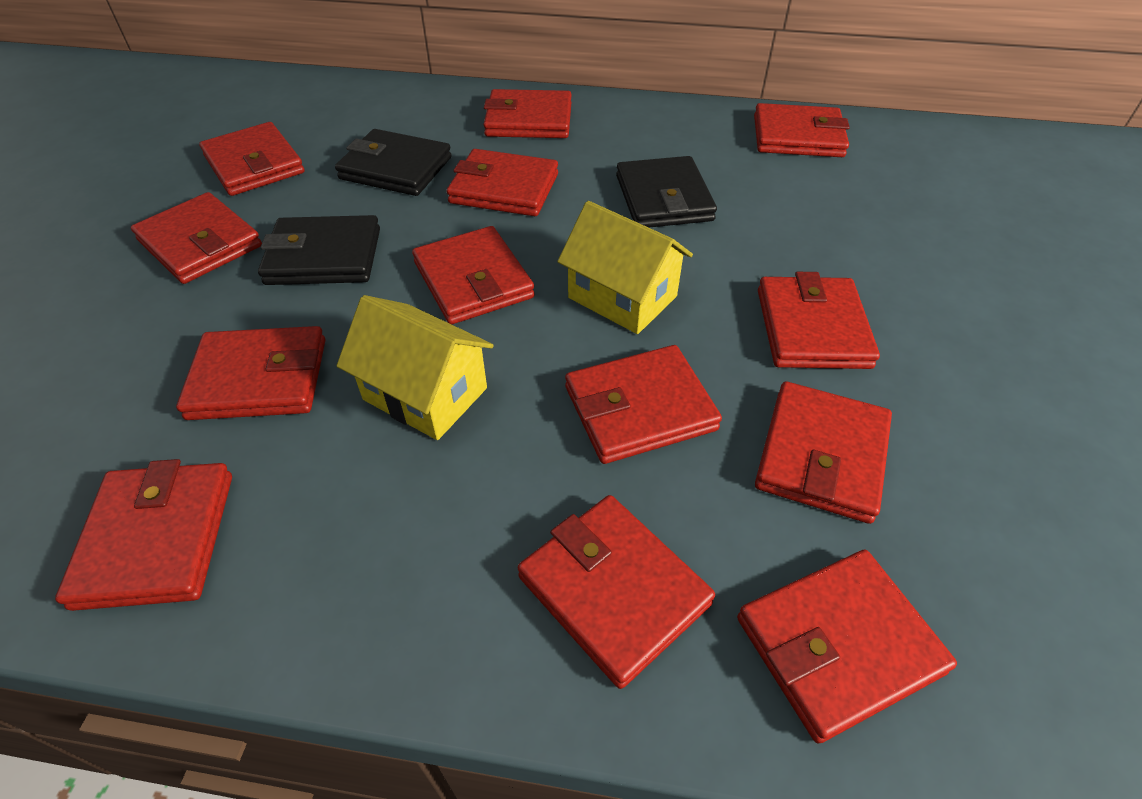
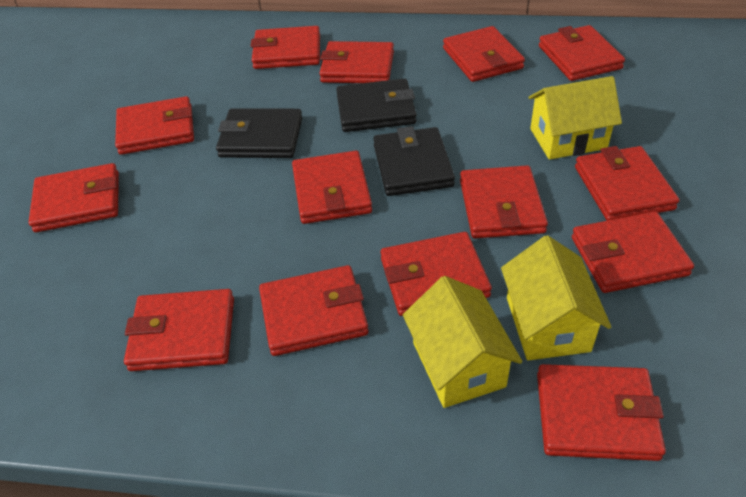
red wallet: [55,459,232,611] [131,192,262,284] [176,326,325,420] [199,122,305,196] [412,226,535,324] [447,149,558,216] [483,89,571,138] [518,495,715,689] [565,345,722,464] [737,549,957,743] [754,103,850,157] [755,381,892,524] [758,272,880,369] = 13 -> [29,163,119,232] [115,96,194,155] [124,289,234,371] [250,26,320,69] [259,265,369,356] [292,151,372,224] [319,41,394,83] [381,232,492,316] [443,26,525,82] [460,165,548,238] [537,364,666,461] [539,25,625,81] [572,211,694,293] [575,146,680,221] = 14
yellow house: [337,295,494,440] [557,201,693,334] = 2 -> [403,276,522,408] [501,235,611,361] [528,76,622,160] = 3

